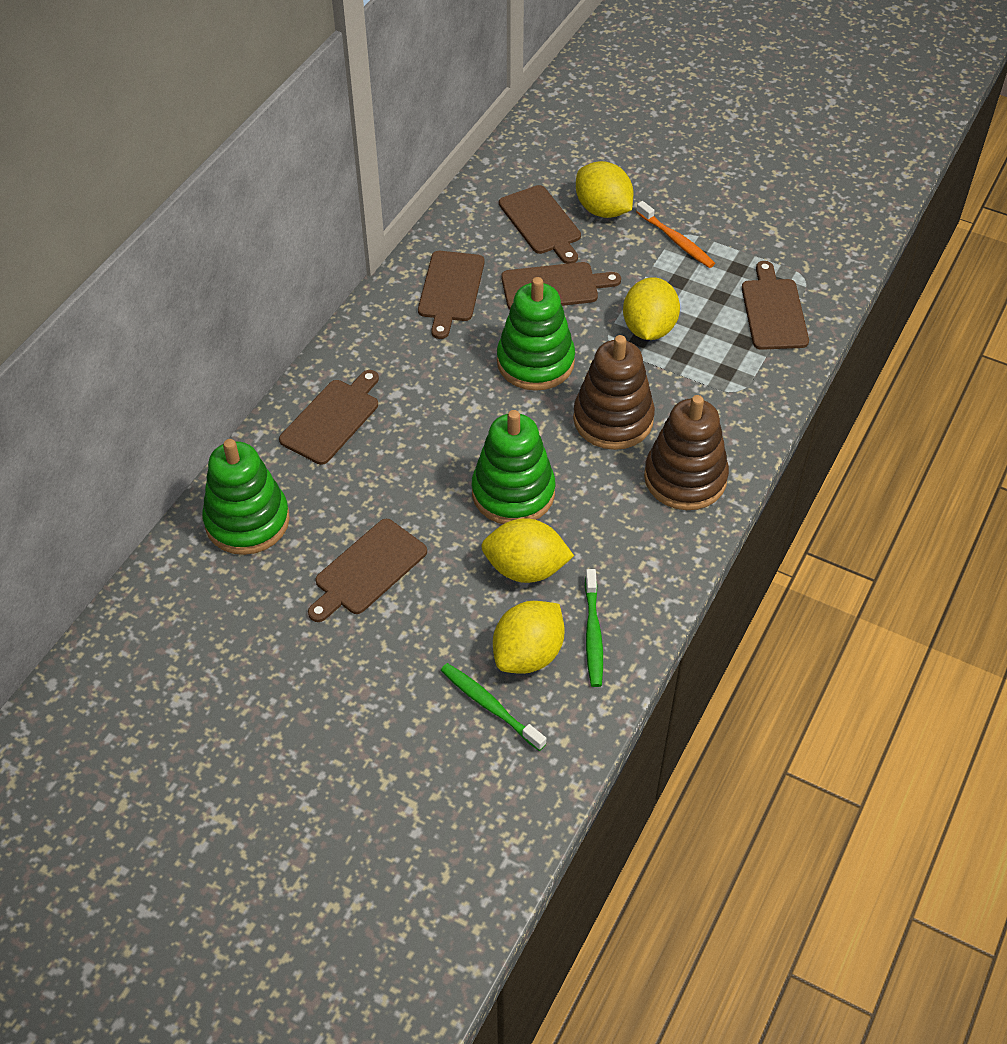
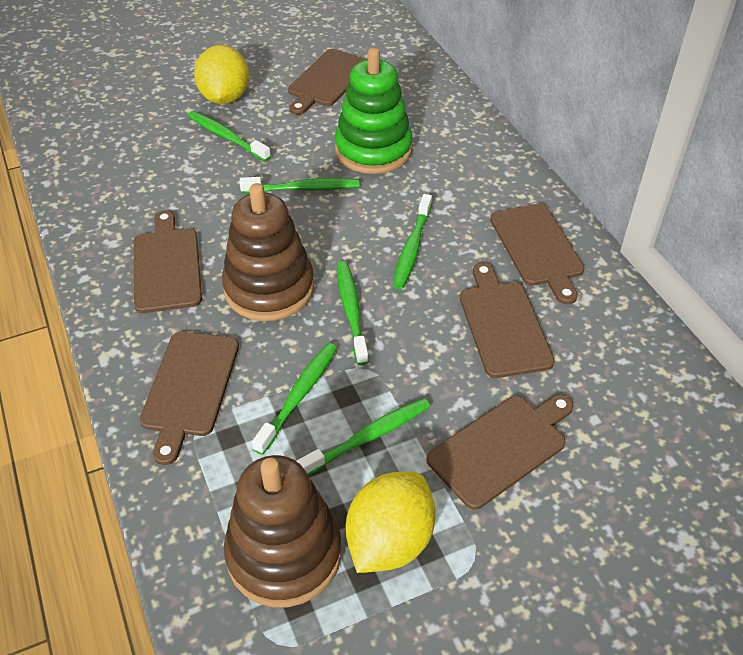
green stacking toy: [202,439,290,555] [472,410,555,524] [497,277,575,391] = 3 -> [335,47,413,174] = 1
green toothbrush: [441,663,546,751] [585,569,603,687] = 2 -> [188,111,271,161] [240,177,359,193] [252,343,337,455] [297,398,430,475] [337,261,369,365] [393,194,432,289] = 6
orange toothbrush: [636,201,715,268] = 1 -> none = 0
yellow lemon: [481,518,574,583] [493,601,565,674] [576,161,633,218] [623,277,680,340] = 4 -> [194,45,249,104] [346,472,436,573] = 2

